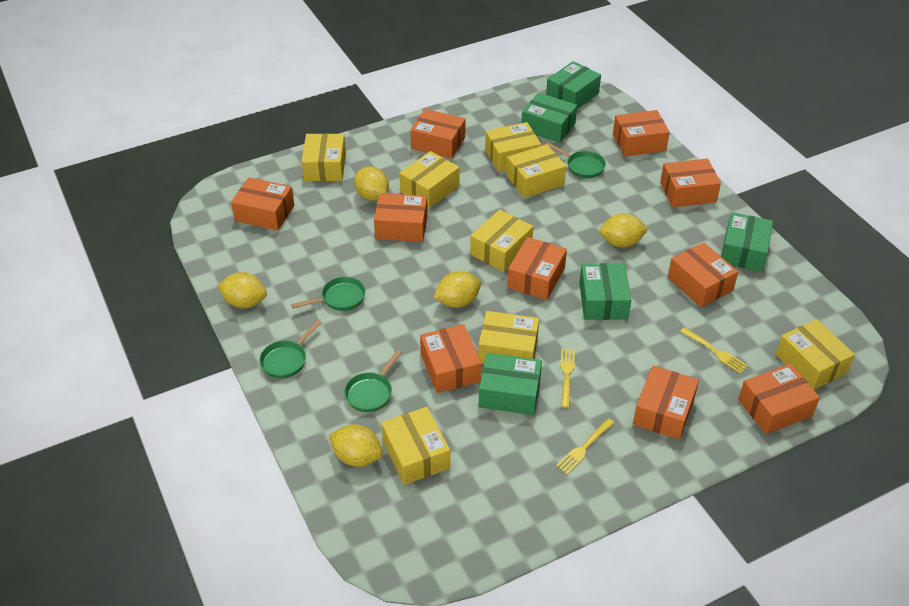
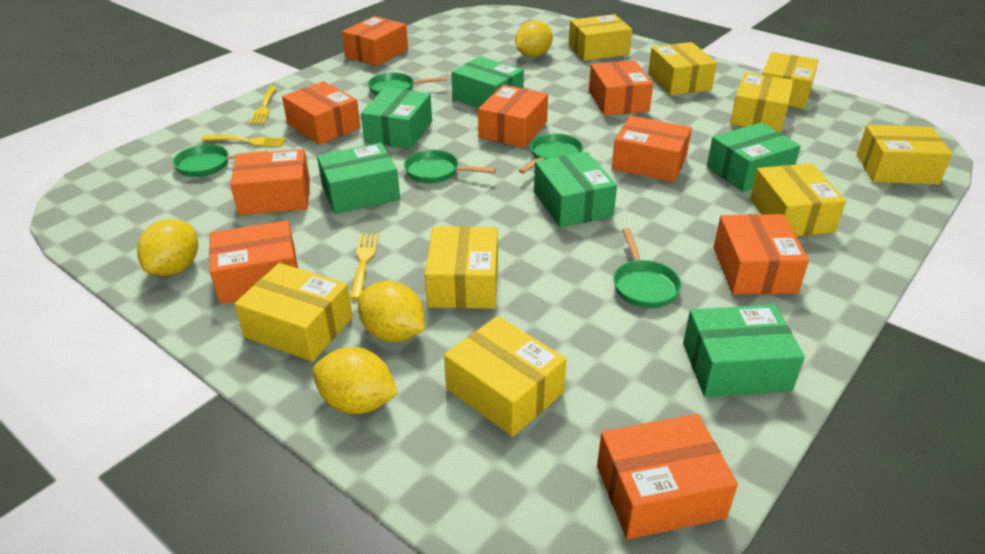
green box: [479,353,542,415] [521,93,577,143] [546,61,601,109] [579,263,631,320] [721,212,773,272] = 5 -> [317,143,400,214] [361,87,432,149] [451,56,524,108] [534,152,617,228] [683,304,805,397] [707,122,801,192] = 6
green pan: [259,320,321,378] [291,277,366,311] [344,349,402,412] [546,142,606,178] = 4 -> [173,144,267,177] [368,72,447,96] [404,150,496,183] [518,133,583,174] [613,228,682,308] = 5
orange box: [231,177,294,231] [374,193,428,242] [410,109,465,159] [420,324,482,393] [507,237,567,300] [613,110,670,156] [633,365,699,440] [660,159,721,207] [668,242,738,307] [738,364,820,434] = 10 -> [209,220,298,305] [230,149,310,215] [282,81,361,145] [342,16,408,66] [478,85,548,148] [589,60,653,116] [597,414,738,540] [612,116,692,182] [714,214,809,295] = 9
yellow box: [301,133,346,181] [381,407,450,485] [399,151,460,208] [470,210,533,272] [478,311,539,364] [485,122,541,172] [506,144,566,198] [776,319,855,390] = 8 -> [234,263,353,362] [425,226,498,309] [444,316,567,437] [569,14,632,61] [648,42,717,95] [730,72,794,133] [750,163,846,236] [762,52,819,109] [857,125,952,185] = 9
yellow lemon: [217,272,267,308] [329,424,383,467] [354,167,389,201] [433,271,481,308] [599,213,649,248] = 5 -> [137,219,198,276] [313,347,398,414] [358,281,425,342] [515,20,553,57] = 4

